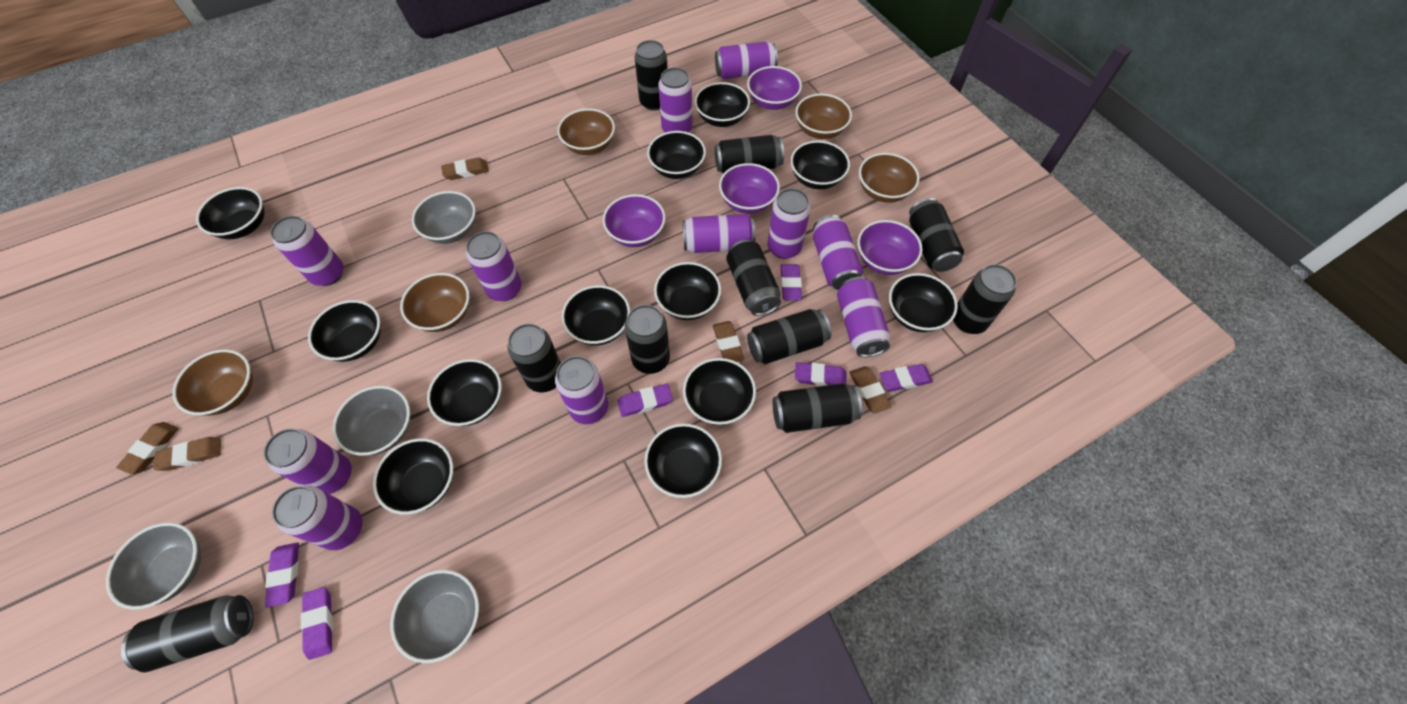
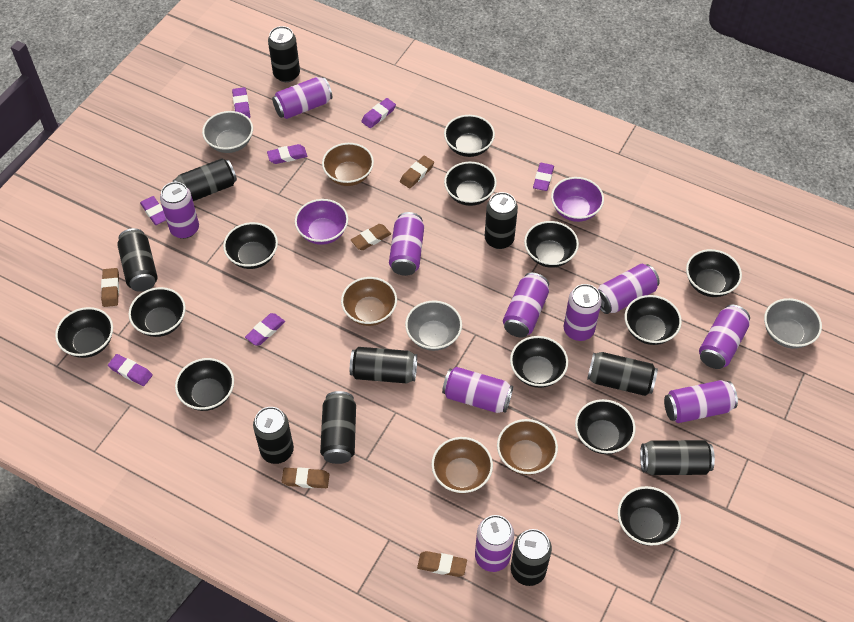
brown bowl: [172,350,253,416] [400,273,469,332] [557,108,615,155] [795,94,852,139] [859,153,919,203] = 5 -> [322,143,374,186] [341,277,397,326] [431,437,493,494] [497,419,558,475] = 4
grey bowl: [106,523,201,610] [332,386,410,456] [390,570,479,663] [412,191,476,244] = 4 -> [202,111,253,153] [405,301,462,351] [764,298,822,348] = 3
purple bowl: [603,194,665,247] [719,163,780,214] [747,66,802,110] [857,220,922,275] = 4 -> [295,199,348,245] [551,177,604,222] = 2
purple can: [264,429,352,494] [270,216,344,286] [272,486,362,550] [466,231,522,301] [555,356,608,424] [658,67,693,133] [682,214,756,253] [715,41,778,79] [767,188,811,259] [812,215,863,290] [837,277,890,357] = 11 -> [160,182,199,239] [272,77,332,119] [389,212,424,276] [442,367,513,413] [475,515,514,572] [503,273,549,338] [564,284,602,341] [597,264,660,314] [664,380,738,423] [699,305,750,369] = 10
purple eraser: [265,542,299,608] [301,587,333,660] [618,384,673,417] [781,264,802,300] [795,362,847,386] [880,364,933,392] = 6 -> [108,354,153,386] [140,196,166,225] [232,87,250,118] [245,313,285,346] [267,144,307,164] [361,98,396,128] [533,163,554,191] = 7

